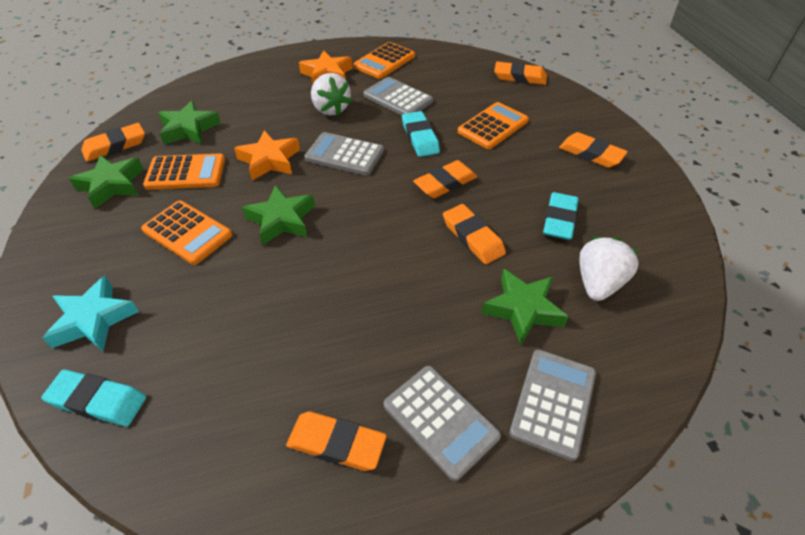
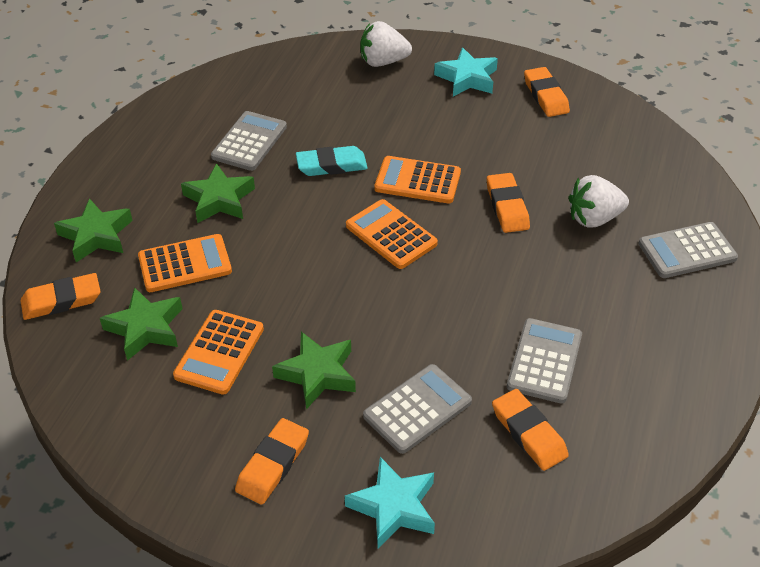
orange eraser: [81,123,145,162] [286,411,387,471] [413,160,478,198] [443,204,506,264] [494,62,547,85] [559,132,628,168] = 6 -> [21,273,100,320] [235,418,309,505] [487,173,530,233] [492,389,569,471] [524,67,570,117] = 5
orange star: [234,130,300,181] [299,50,352,85] = 2 -> none = 0
turquoise eraser: [41,370,146,426] [402,111,440,157] [543,192,579,240] = 3 -> [296,146,368,176] = 1
turquoise star: [43,276,139,351] = 1 -> [345,457,435,549] [434,47,498,97] = 2

